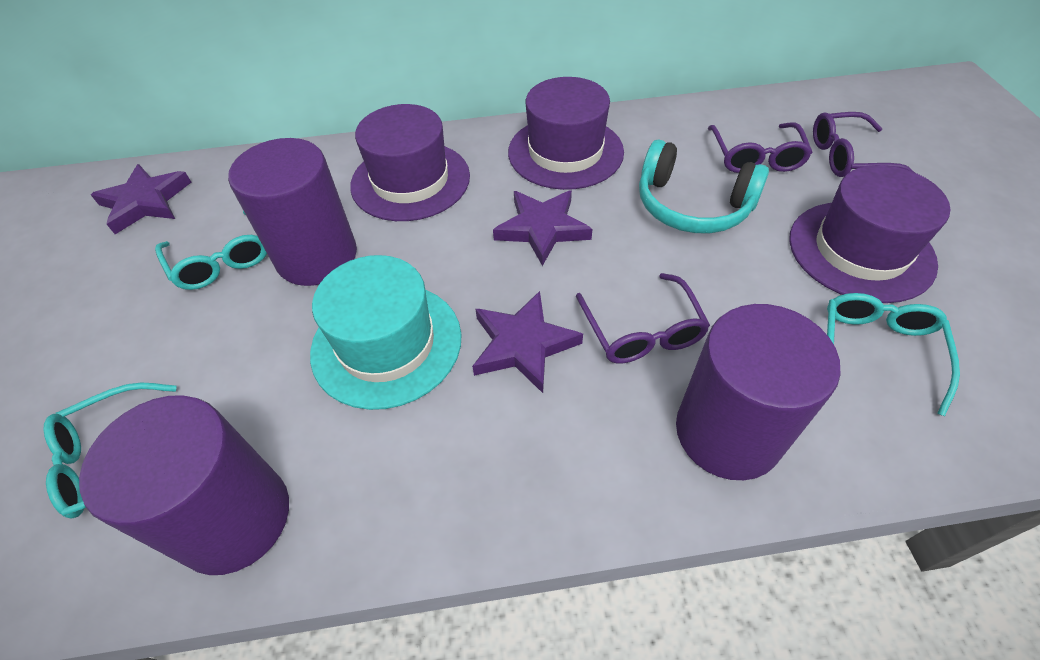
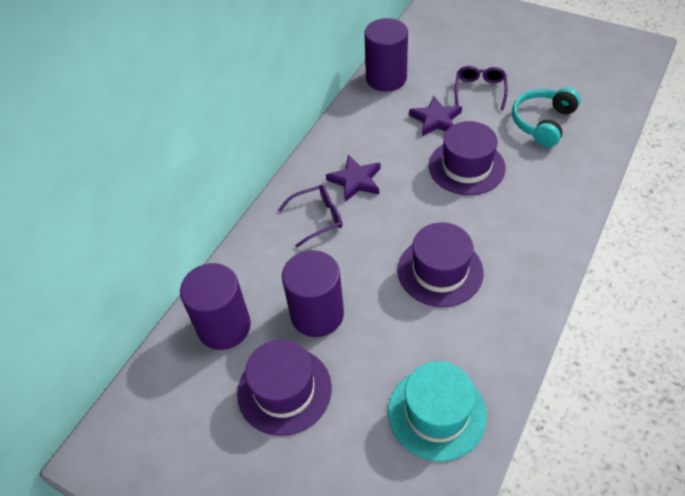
purple glasses: [576,273,710,363] [708,123,813,173] [813,112,915,177] = 3 -> [278,185,342,248] [455,66,508,110] = 2
purple star: [91,164,192,234] [472,291,583,393] [493,190,592,266] = 3 -> [326,155,381,202] [409,96,462,136] = 2
turquoise glasses: [43,383,177,519] [155,211,267,290] [827,293,960,416] = 3 -> none = 0

